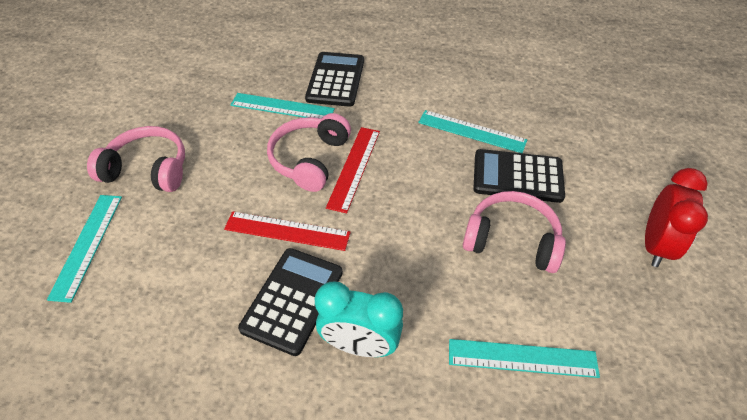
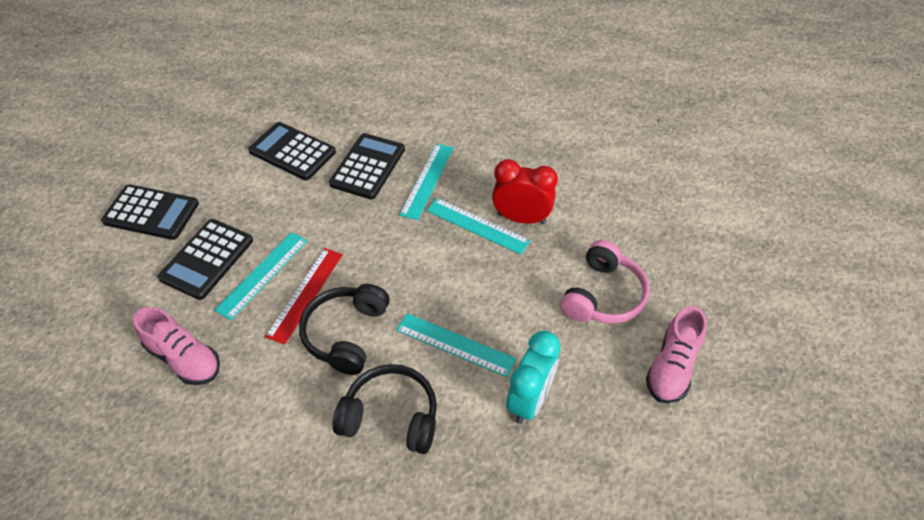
black calculator: [238,248,343,356] [305,52,364,107] [473,149,565,203] = 3 -> [101,185,199,240] [158,219,253,300] [248,122,336,180] [329,133,405,199] = 4
black headphones: none = 0 -> [299,284,390,375] [333,364,437,454] = 2
pink headphones: [87,126,185,192] [267,113,351,192] [463,191,566,273] = 3 -> [560,240,650,324] = 1
pink shoe: none = 0 -> [133,307,220,385] [646,306,707,403] = 2
red ruler: [224,211,351,251] [326,127,380,213] = 2 -> [265,248,343,345] = 1

